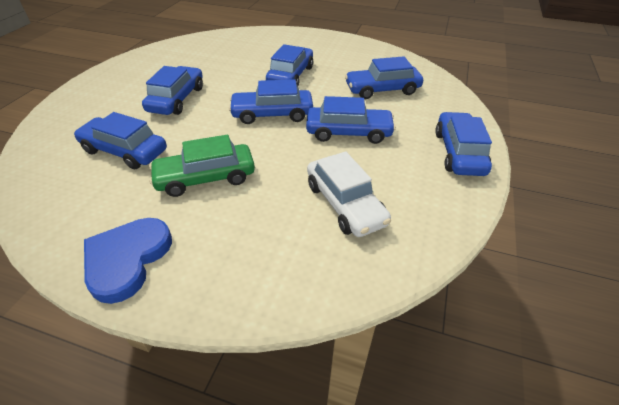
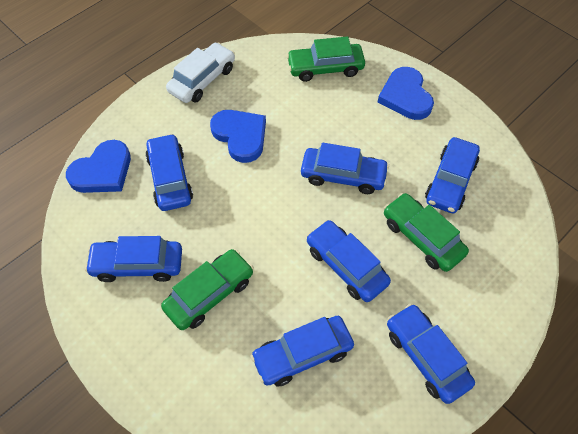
blue heart: [84,218,172,304] = 1 -> [66,140,131,193] [210,110,266,163] [378,67,434,120] = 3
green car: [149,135,255,197] = 1 -> [161,249,254,330] [287,36,365,82] [384,193,469,272] = 3

